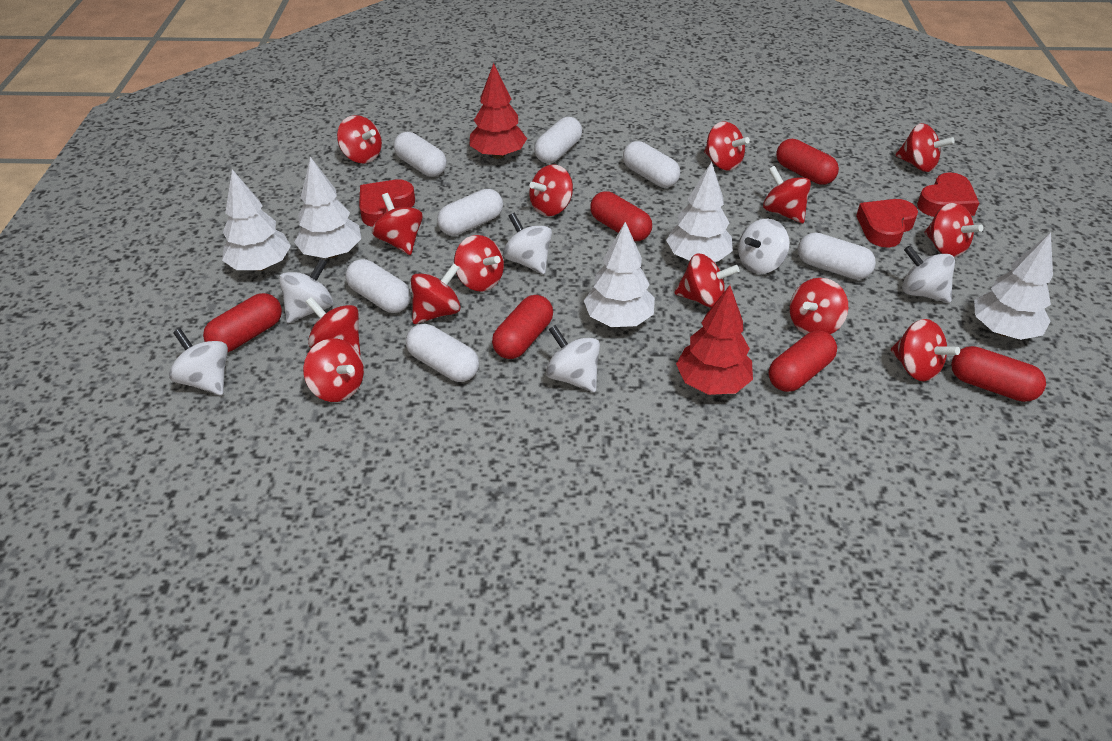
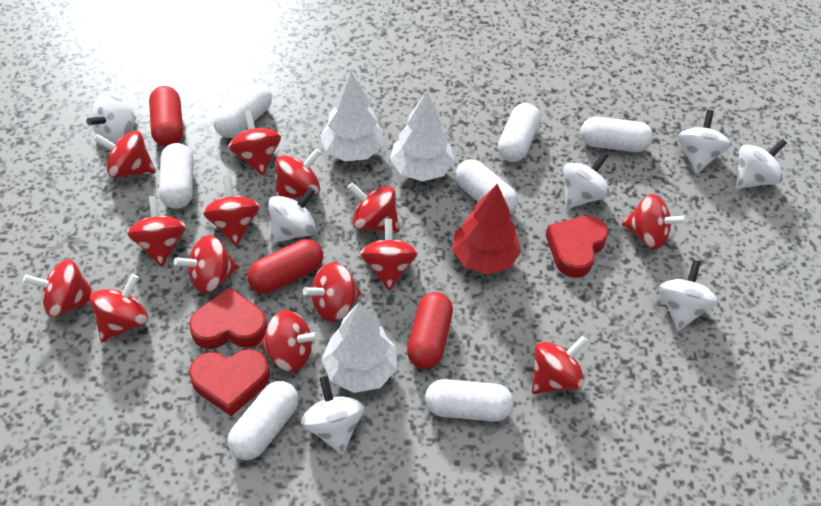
red capsule: [203,293,282,352] [492,295,553,359] [590,191,652,241] [769,330,837,392] [776,139,839,185] [951,346,1046,402] = 6 -> [149,86,183,147] [247,239,323,294] [407,292,453,369] = 3
red tree: [469,63,527,159] [676,285,753,395] = 2 -> [452,184,521,275] = 1
white spinning top: [169,328,228,396] [279,258,333,323] [503,213,552,274] [546,325,600,392] [738,219,790,274] [902,245,955,303] = 6 -> [86,93,136,144] [268,187,316,244] [301,376,364,455] [563,152,610,209] [659,260,718,331] [677,110,730,174] [735,139,787,190] = 7
white tree: [222,169,291,271] [294,157,361,258] [584,222,655,327] [666,161,733,262] [974,233,1053,340] = 5 -> [320,72,383,161] [322,302,397,393] [390,91,455,181] = 3

